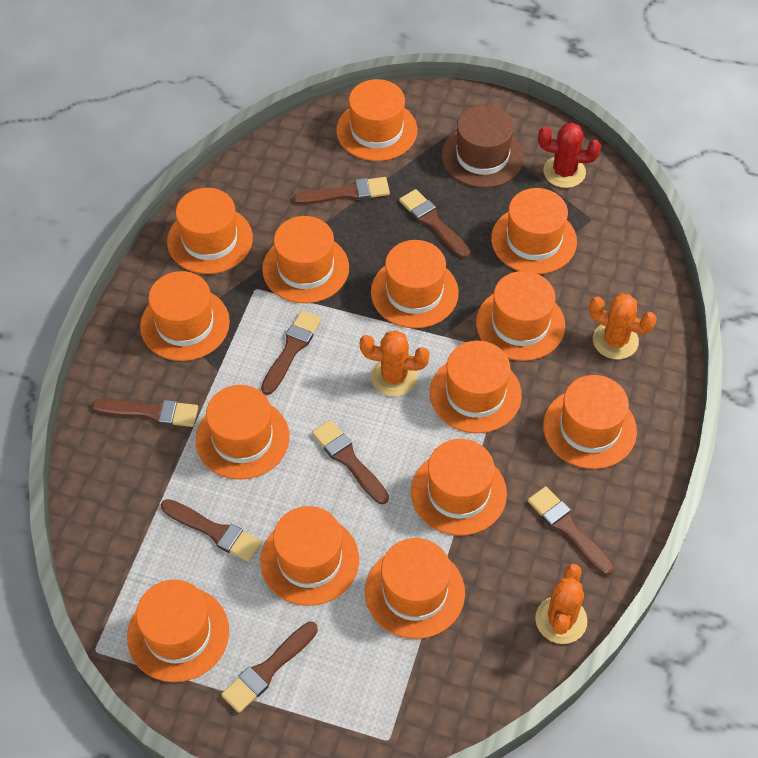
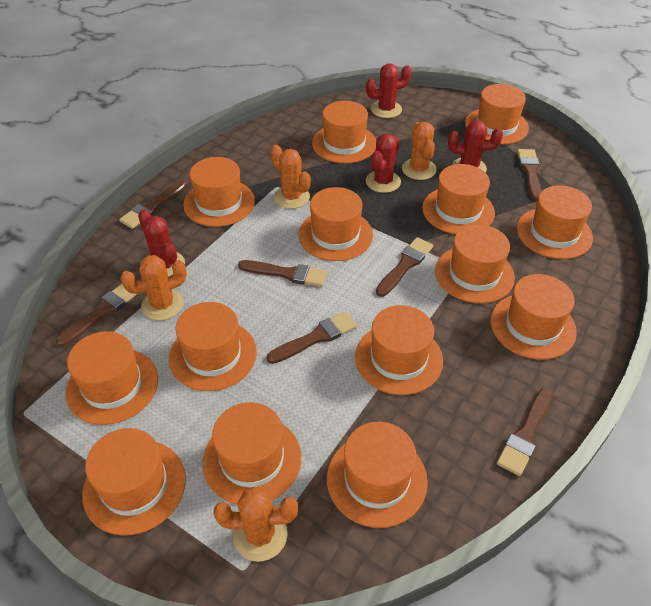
brown brush: [92,399,198,427] [161,499,262,562] [221,622,318,713] [261,310,322,395] [293,177,390,205] [312,420,389,504] [399,189,470,258] [528,486,614,575] = 8 -> [56,284,137,347] [119,180,187,229] [238,260,327,287] [267,311,357,364] [376,237,433,297] [497,388,553,476] [517,149,542,201] = 7
brown hat: [442,105,524,188] = 1 -> none = 0
orange cactus: [360,330,430,396] [535,564,587,644] [589,293,657,360] = 3 -> [121,255,187,321] [213,487,298,562] [271,145,311,209] [402,122,437,180] = 4
red cactus: [538,123,601,188] = 1 -> [138,209,185,277] [366,63,412,118] [366,134,401,193] [448,120,503,173] = 4

